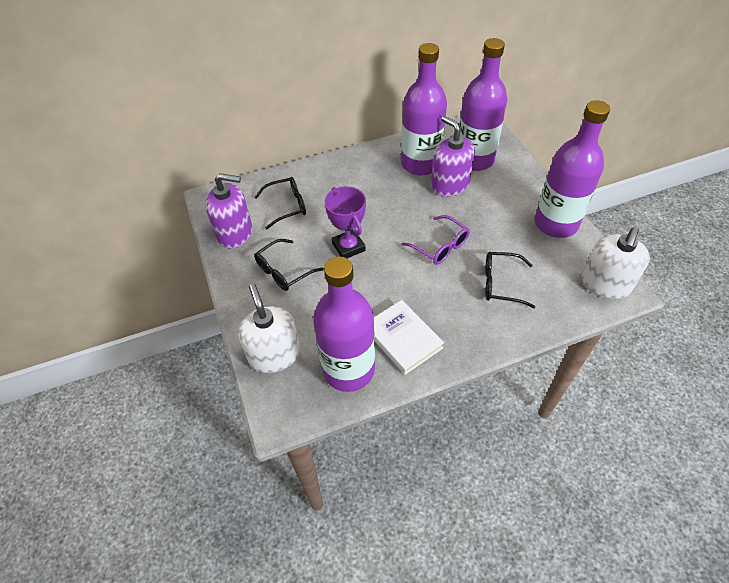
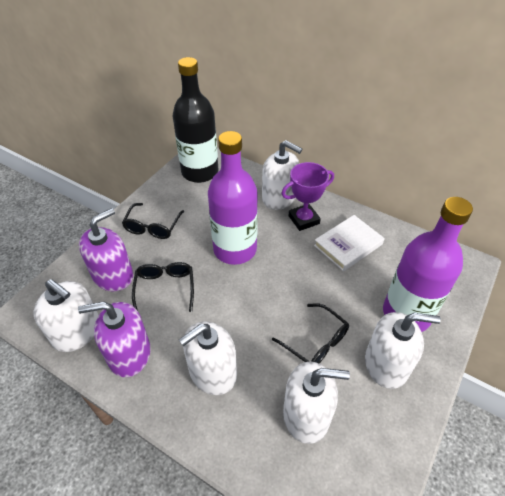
black bottle: none = 0 -> [173,57,218,183] = 1
purple bottle: [313,256,375,392] [401,43,447,176] [459,38,508,171] [535,100,610,238] = 4 -> [208,131,258,265] [383,197,473,332] = 2
purple glasses: [401,215,469,265] = 1 -> none = 0
white soap dispenser: [238,283,300,373] [581,227,650,299] = 2 -> [34,279,99,352] [179,321,237,395] [262,140,302,210] [283,362,350,444] [365,312,441,389] = 5

